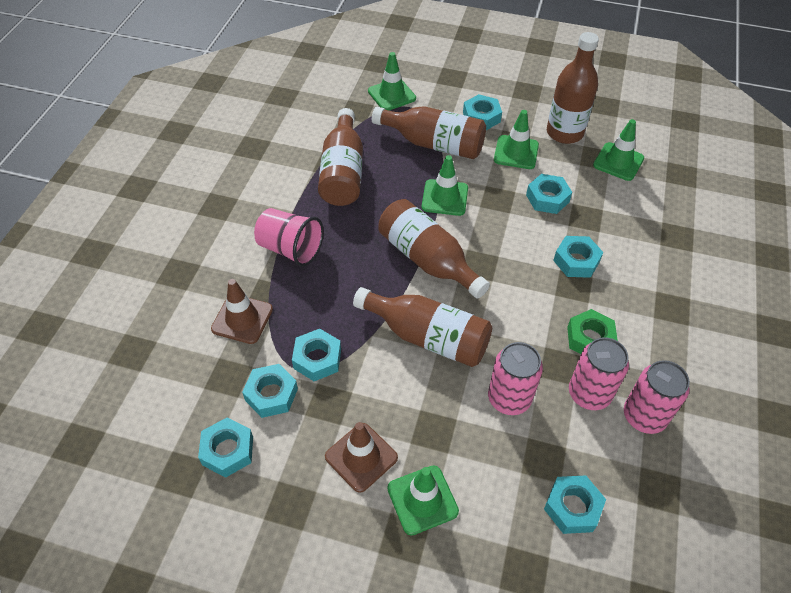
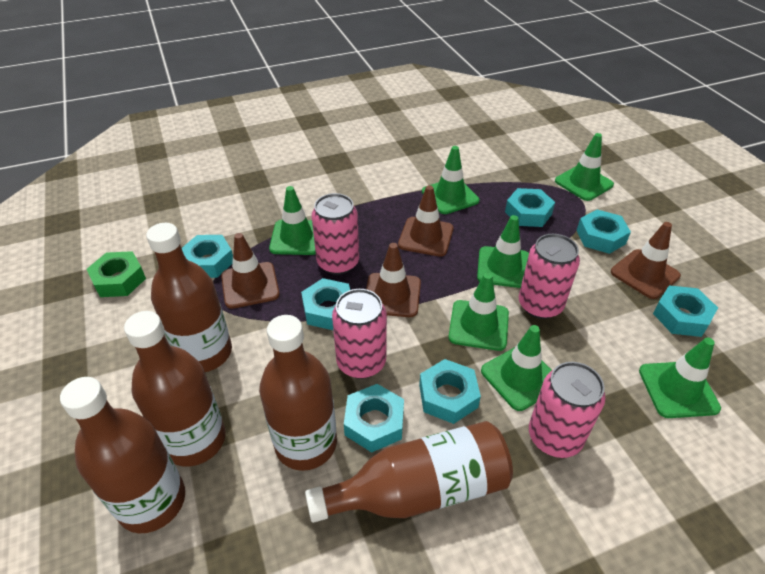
brown traffic cone: [211,279,273,344] [325,422,398,493] = 2 -> [221,233,280,309] [366,243,421,317] [398,185,454,257] [611,222,681,299] = 4
green traffic cone: [368,52,416,111] [387,465,459,536] [422,155,468,216] [494,110,539,169] [593,119,644,181] = 5 -> [269,186,316,255] [422,146,479,214] [448,273,509,351] [477,215,529,288] [481,325,552,411] [555,133,614,201] [639,337,721,418] = 7
pink can: [488,342,543,415] [569,337,629,410] [624,360,690,434] = 3 -> [312,193,359,275] [332,289,387,379] [519,234,580,319] [529,362,605,458] = 4
pink cup: [254,208,324,267] = 1 -> none = 0

